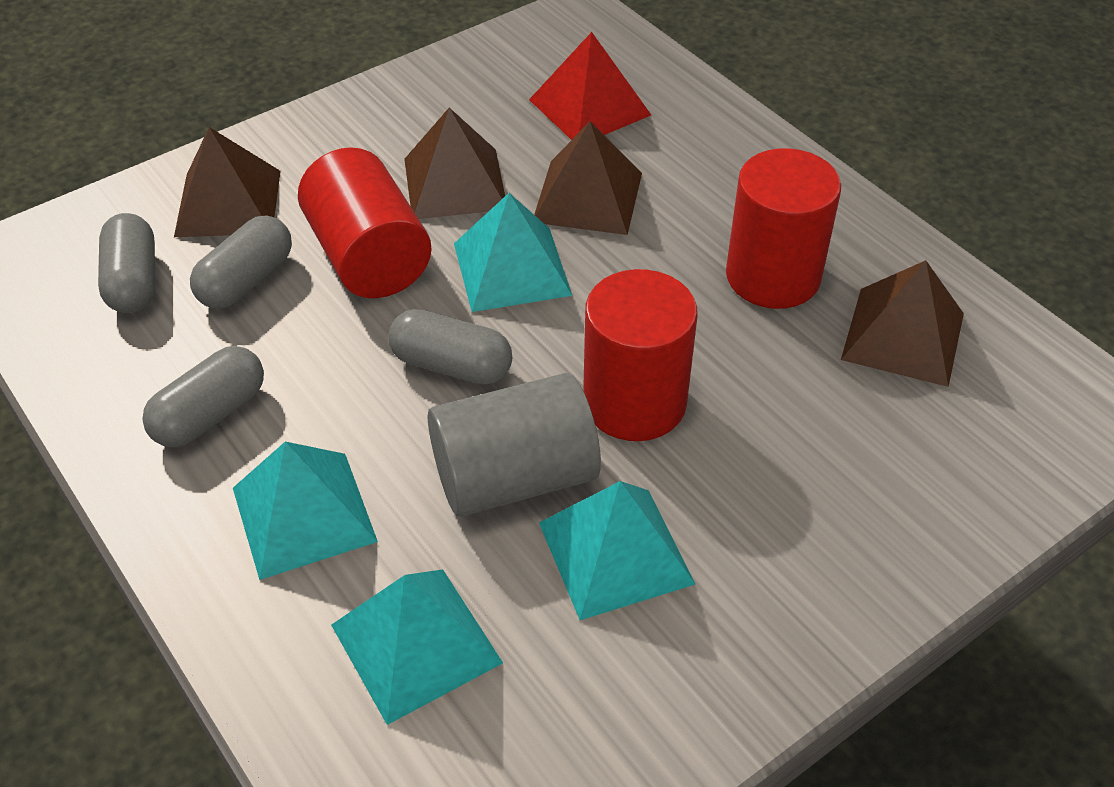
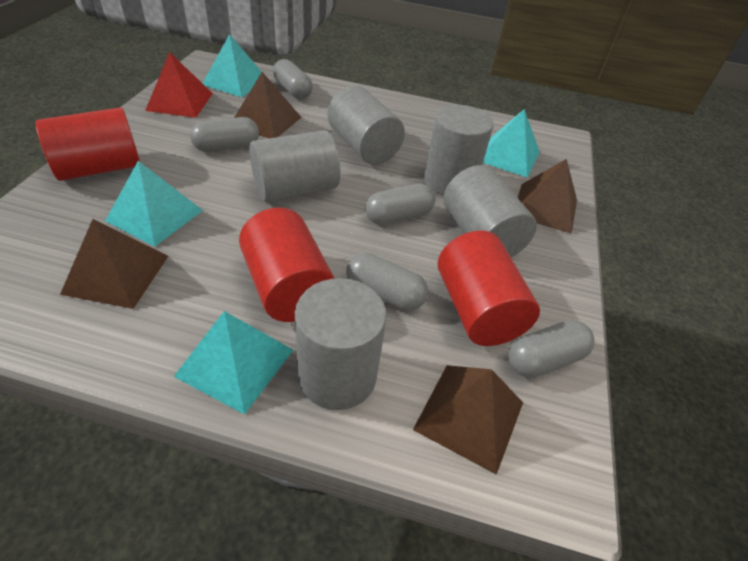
grey capsule: [98,213,155,313] [142,346,264,448] [190,216,292,309] [389,309,512,385] = 4 -> [190,117,259,152] [273,59,313,99] [346,253,428,310] [365,184,435,225] [508,320,595,378] = 5
grey cylinder: [428,373,601,517] = 1 -> [249,130,340,201] [295,278,387,410] [328,85,405,165] [424,105,494,196] [443,165,537,257] = 5

